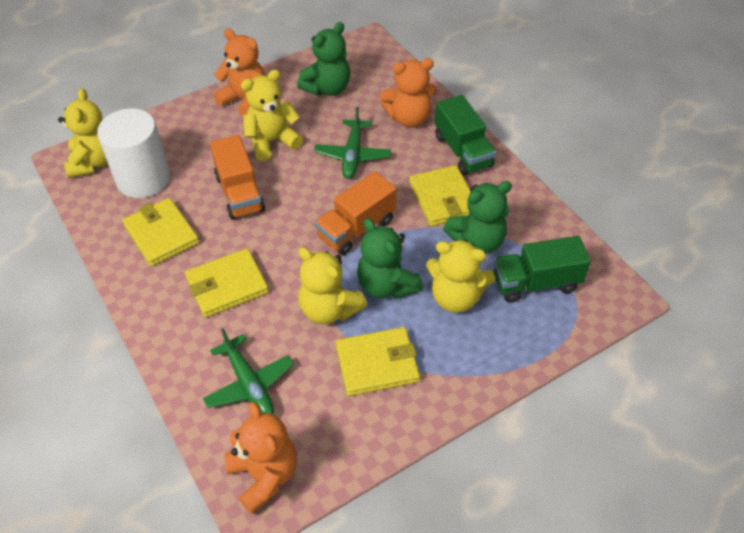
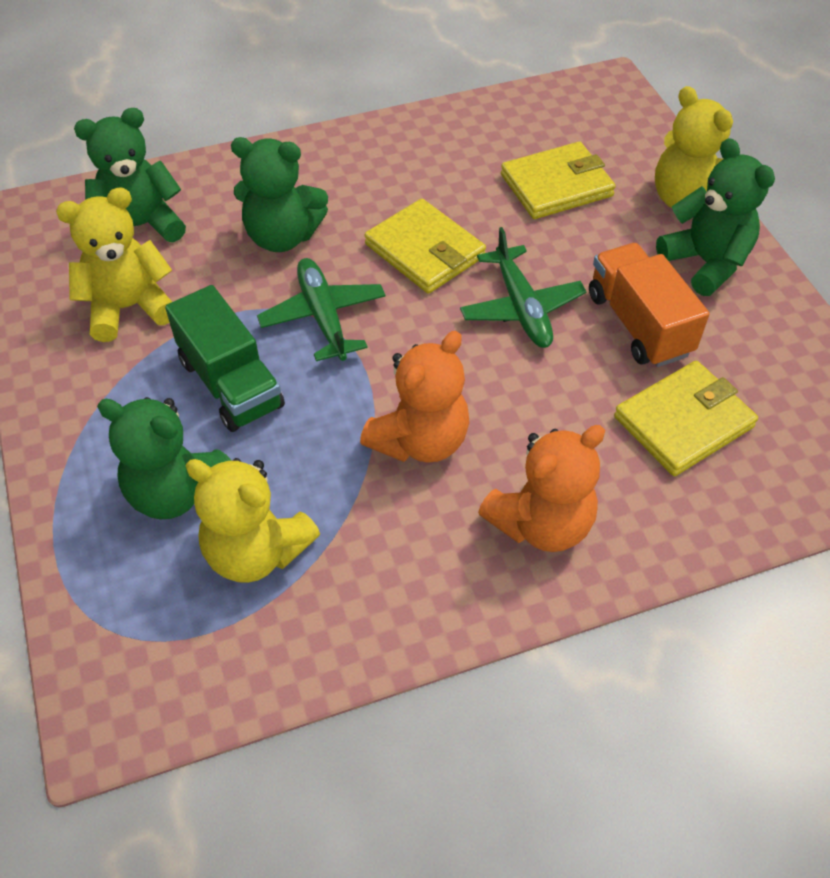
green teddy bear: [297,22,350,96] [357,218,423,299] [443,181,512,254] = 3 -> [74,108,186,242] [97,397,232,520] [231,137,328,252] [656,138,775,296] = 4
green truck: [435,95,496,176] [494,236,591,303] = 2 -> [165,285,285,432] = 1
orange teddy bear: [213,29,265,116] [224,402,297,514] [380,58,437,127] = 3 -> [360,331,469,463] [478,425,605,552] = 2
orange truck: [210,135,265,220] [315,171,397,255] = 2 -> [589,243,710,367] = 1
white cylinder: [97,108,170,198] = 1 -> none = 0
yellow teddy bear: [58,88,108,178] [241,70,303,161] [298,247,367,324] [426,240,495,313] = 4 -> [56,187,172,342] [185,458,320,583] [655,86,733,208] = 3
yellow wallet: [122,198,199,266] [185,248,269,318] [335,327,420,396] [409,165,471,226] = 4 -> [365,199,486,294] [501,142,616,219] [614,361,758,476] = 3

